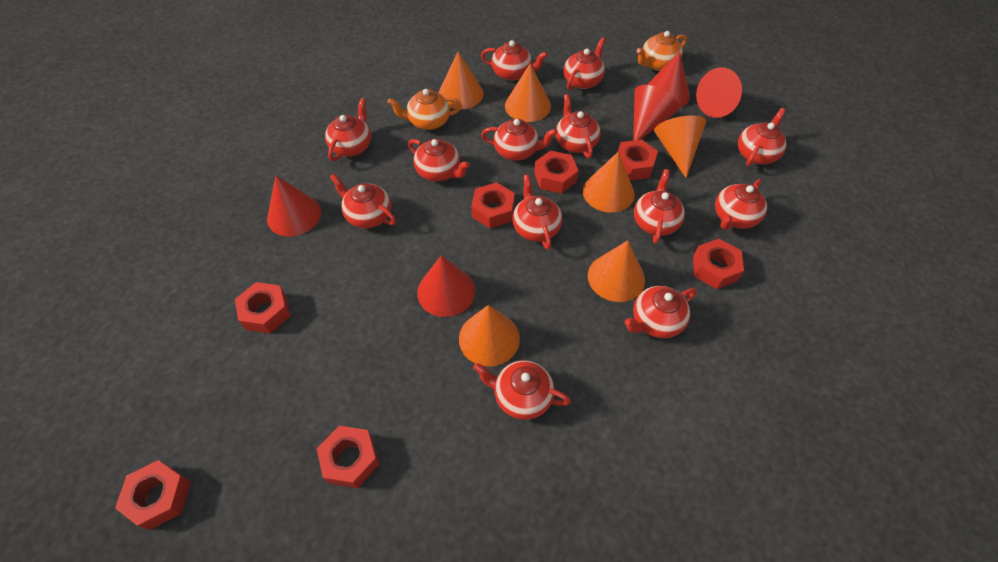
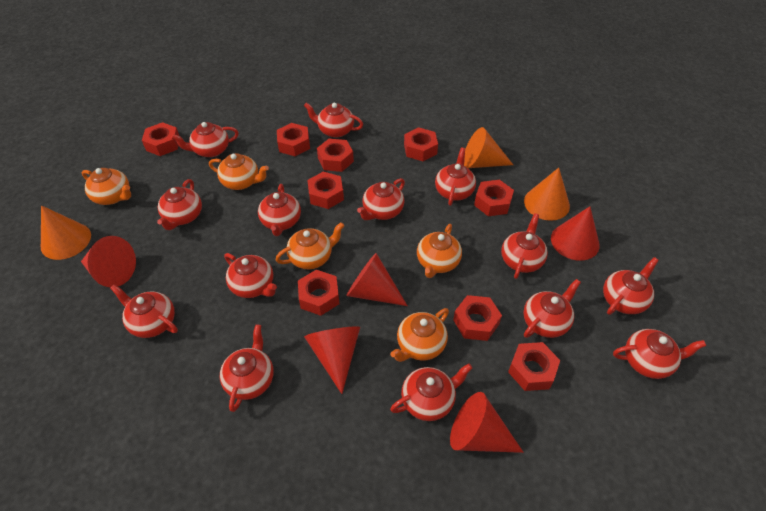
orange cone: [439,52,484,110] [459,305,520,367] [505,64,551,122] [583,152,635,213] [588,240,645,302] [654,115,706,178] = 6 -> [41,205,91,260] [464,127,513,168] [524,168,570,221] = 3
orange teapot: [388,89,462,130] [637,31,687,71] = 2 -> [82,168,131,205] [209,153,269,190] [276,222,345,269] [390,308,449,362] [417,224,462,278] = 5
red nut: [115,460,191,530] [235,282,291,334] [317,426,379,488] [471,182,515,228] [534,150,579,194] [618,139,658,181] [693,239,744,289] = 7 -> [142,122,179,156] [277,123,310,156] [298,270,339,316] [307,172,344,209] [317,139,354,172] [404,127,438,161] [453,295,502,341] [474,180,514,216] [508,342,560,391] = 9
red teapot: [325,98,371,161] [330,173,396,228] [408,139,470,182] [473,360,571,420] [481,40,548,81] [481,119,557,161] [512,175,562,249] [556,94,600,158] [564,38,605,90] [625,286,697,338] [634,169,685,244] [715,179,767,230] [738,108,786,166] = 13 -> [110,284,178,338] [157,179,202,230] [171,122,239,157] [220,324,274,412] [224,253,277,298] [258,184,301,236] [304,103,363,138] [357,178,405,220] [390,364,472,421] [435,148,476,206] [501,213,548,279] [523,279,581,338] [603,257,659,315] [613,329,706,379] = 14

